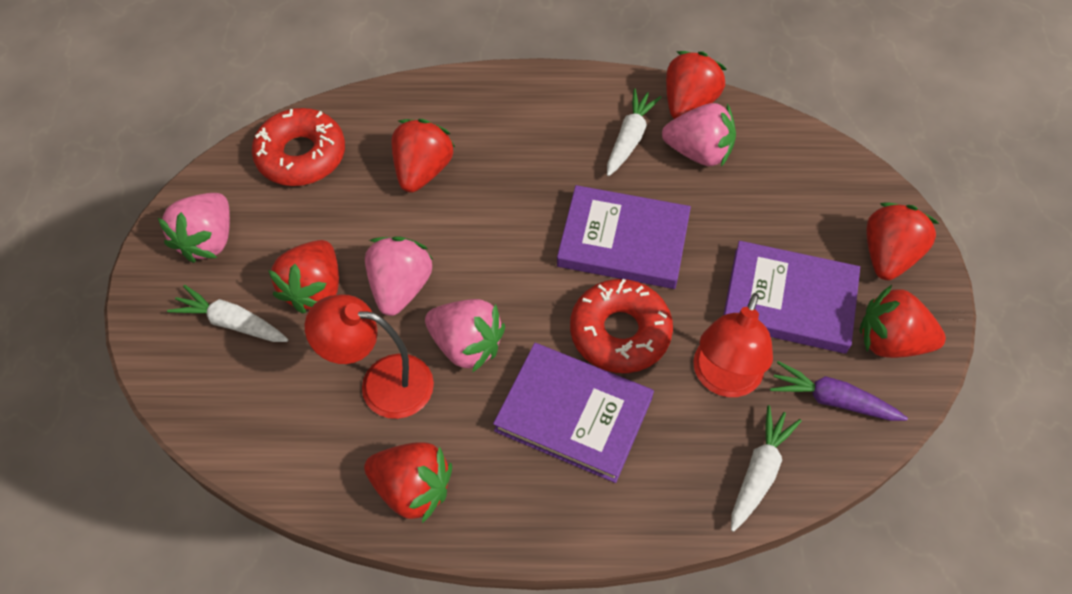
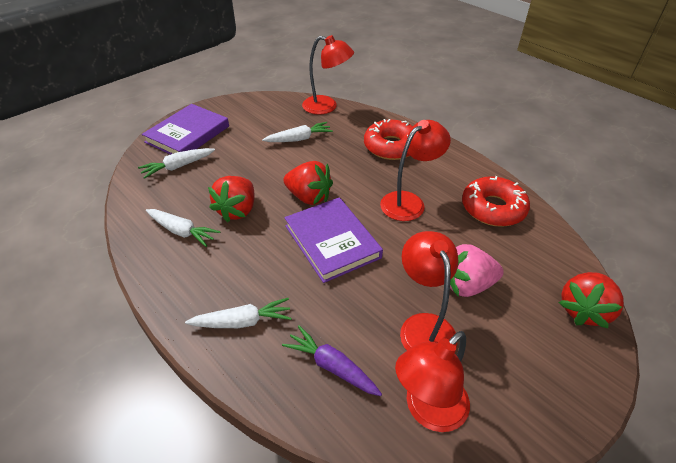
pink strawberry: [158,193,230,263] [365,236,432,316] [425,299,505,373] [662,103,736,167] = 4 -> [450,244,504,297] = 1
purple book: [493,343,654,483] [557,185,691,289] [723,241,860,354] = 3 -> [142,104,229,155] [284,197,383,283] = 2
red lamp: [305,294,434,419] [693,293,773,397] = 2 -> [302,35,354,115] [380,120,451,221] [395,331,470,432] [400,231,458,350] = 4
red strawberry: [268,240,339,314] [364,442,452,523] [391,119,455,193] [666,51,726,119] [859,285,946,358] [866,202,939,280] = 6 -> [208,176,255,222] [283,161,333,205] [559,272,624,328] = 3
white carrot: [167,285,288,342] [607,88,662,176] [731,405,802,532] = 3 -> [138,148,215,179] [146,209,220,247] [185,298,292,328] [262,122,333,142] = 4

